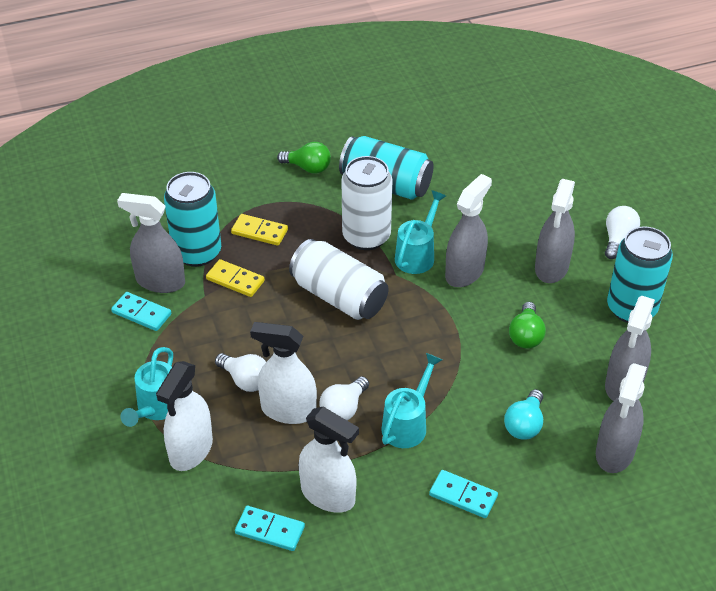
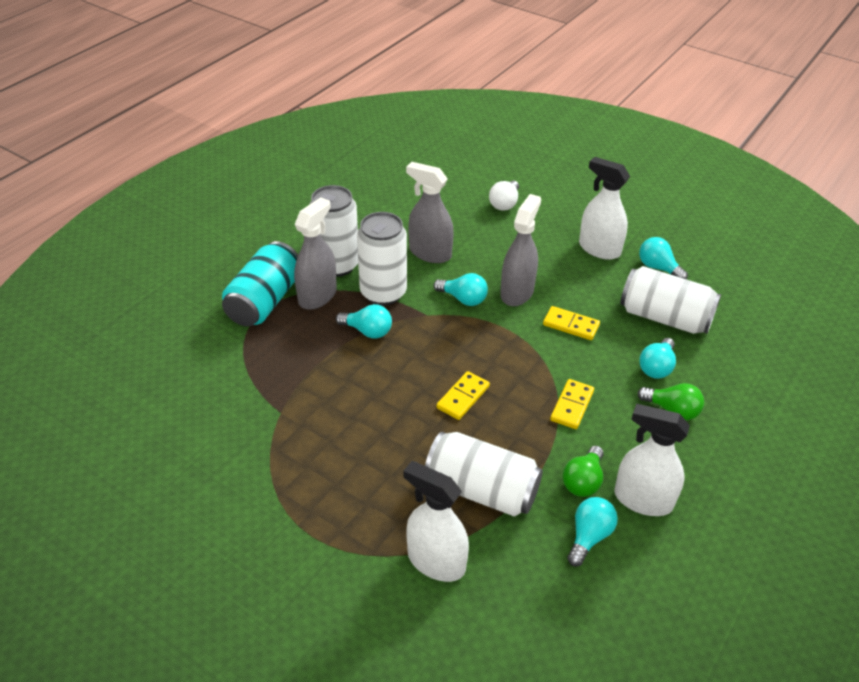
grey spray bottle: [117,193,185,293] [445,174,492,287] [535,179,575,283] [596,363,647,473] [605,296,655,401] = 5 -> [294,197,337,310] [406,162,454,263] [500,194,541,306] = 3
turquoise can: [164,172,221,267] [339,136,434,200] [607,226,673,323] = 3 -> [222,241,298,327] = 1
turquoise domino: [111,292,171,331] [235,506,305,551] [429,470,498,518] = 3 -> none = 0
turquoise light bulb: [504,389,543,440] = 1 -> [336,304,392,339] [433,273,488,306] [567,497,618,566] [639,237,688,279] [639,338,676,379] = 5
turquoise watering can: [121,347,173,427] [381,353,442,448] [395,190,446,274] = 3 -> none = 0
white can: [289,239,388,320] [342,156,392,250] = 2 -> [309,185,358,277] [357,212,407,305] [425,431,543,516] [620,266,721,334] = 4
white light bulb: [215,353,266,392] [320,376,369,421] [605,206,640,259] = 3 -> [489,181,519,211] = 1
yellow domino: [206,259,265,297] [231,214,288,246] = 2 -> [436,371,490,420] [543,306,600,340] [550,379,594,429] = 3

